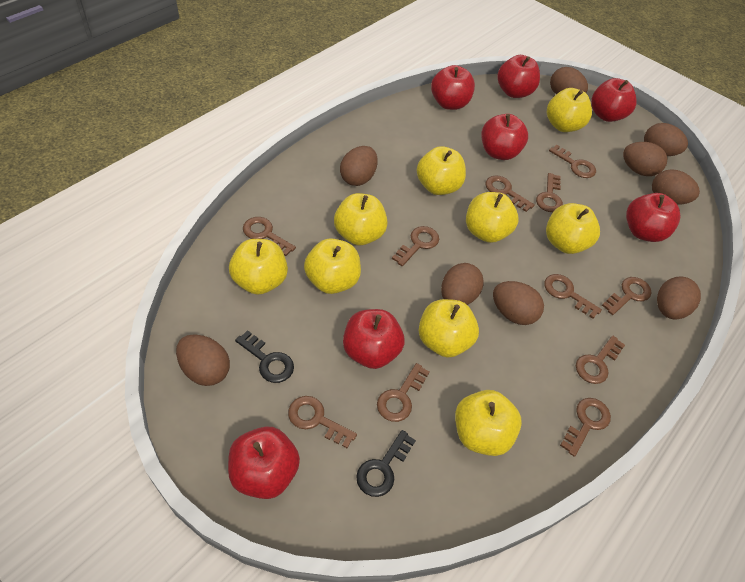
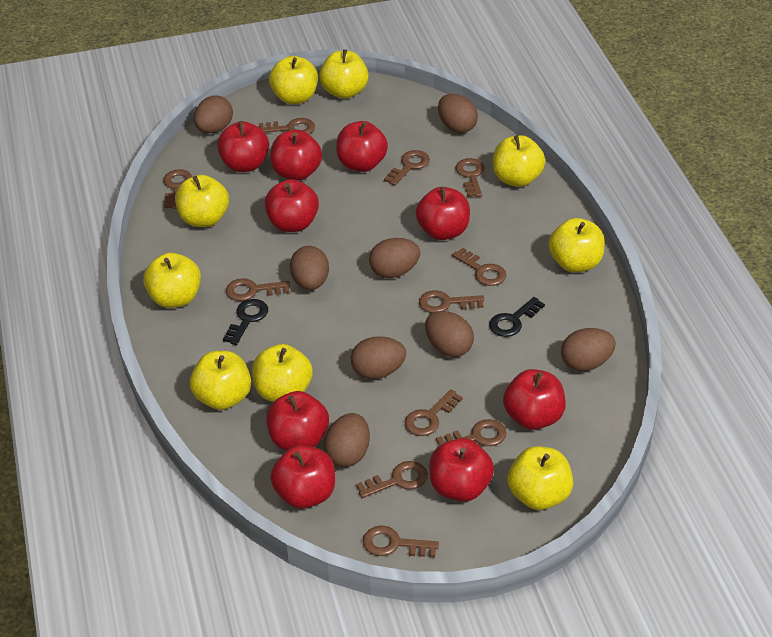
brown egg: [176,334,230,386] [340,146,378,186] [441,263,484,305] [493,281,544,325] [550,67,588,94] [623,142,667,176] [644,123,688,156] [652,169,700,205] [657,276,701,319] = 9 -> [194,95,233,133] [290,246,329,290] [324,413,370,467] [351,336,406,379] [369,238,420,278] [425,311,474,357] [438,94,478,133] [561,328,616,371] = 8
red apple: [228,426,300,499] [343,309,404,369] [431,65,475,110] [482,114,528,160] [497,55,540,98] [591,78,637,122] [626,193,680,242] = 7 -> [217,121,269,172] [264,179,319,232] [266,391,329,450] [270,130,322,181] [270,445,335,509] [336,121,388,172] [416,187,470,240] [429,438,494,501] [503,369,566,430] = 9

